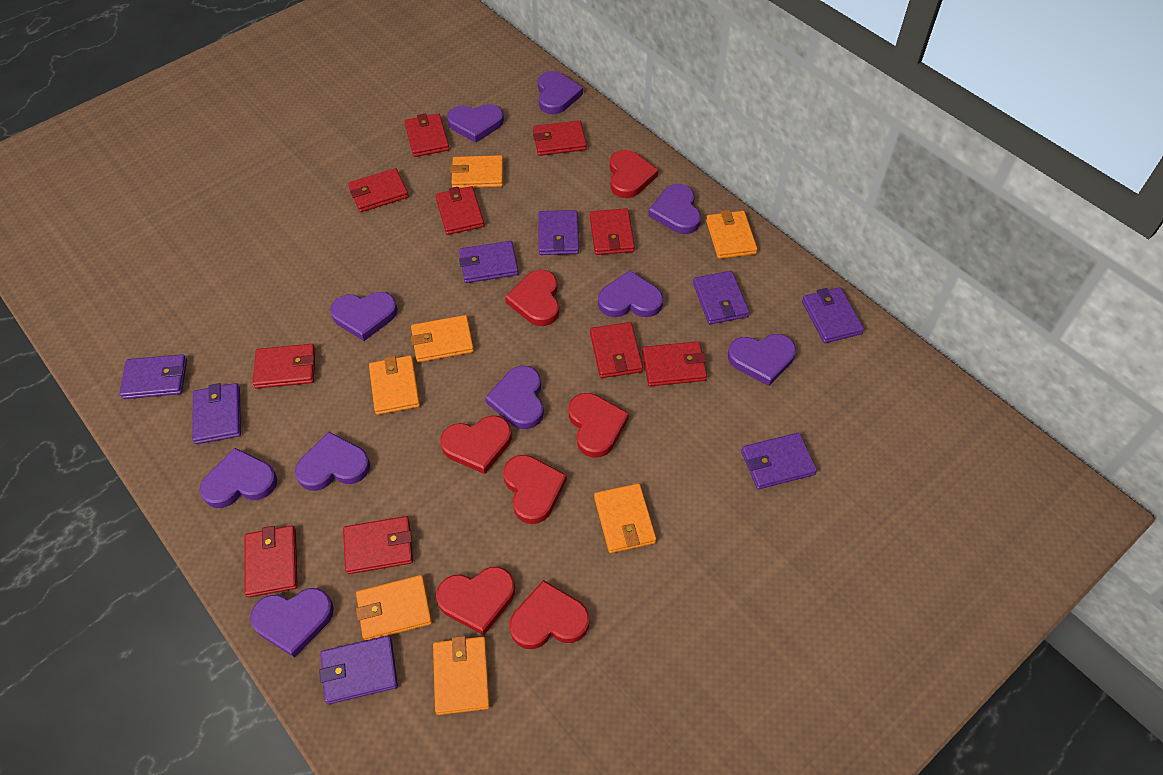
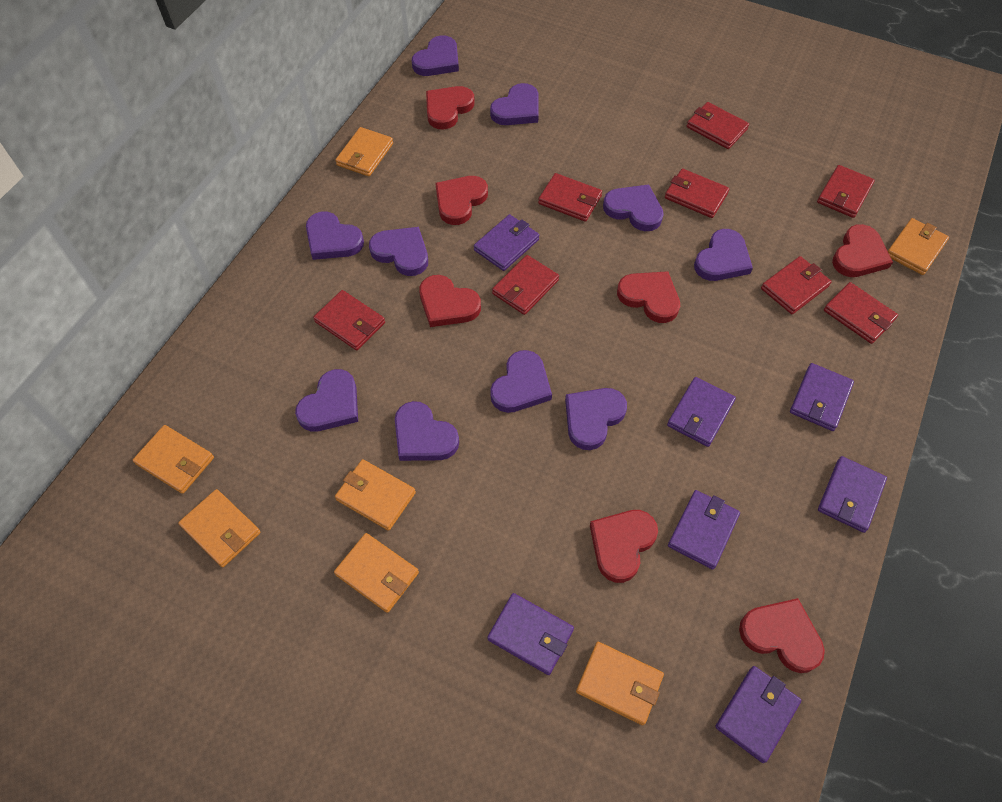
purple wallet: [119,354,187,399] [192,383,241,444] [319,635,398,704] [459,241,519,283] [538,210,579,255] [693,271,749,324] [741,433,817,489] [802,287,864,343] = 8 -> [474,214,539,271] [487,593,574,675] [667,377,736,447] [668,490,740,570] [715,666,801,763] [790,363,854,431] [818,456,887,533] = 7
red wallet: [245,525,298,597] [253,344,315,388] [343,516,413,574] [348,168,409,212] [404,113,450,157] [435,186,484,235] [533,120,587,156] [590,208,635,255] [590,322,643,378] [642,341,707,386] = 10 -> [313,290,385,350] [492,255,559,315] [538,173,602,222] [665,169,729,218] [687,102,749,149] [761,256,832,314] [817,165,875,218] [824,282,898,344] = 8

